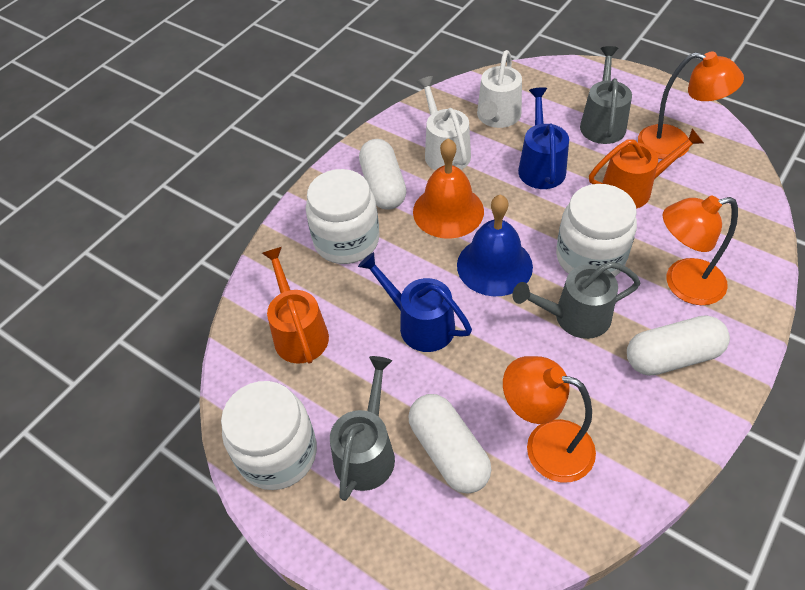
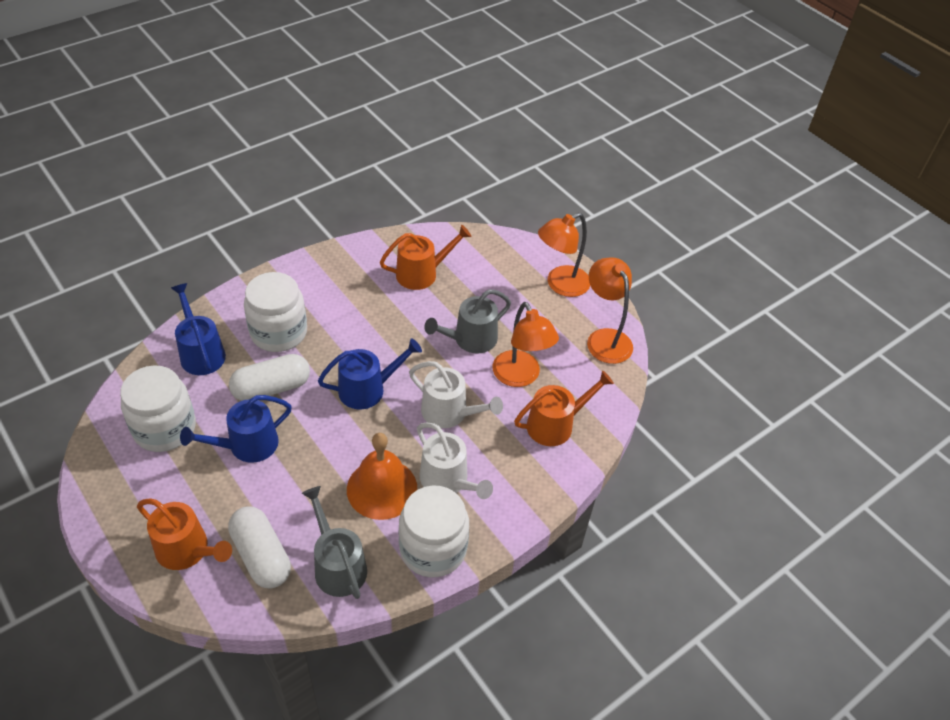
blue bell: [457,194,533,296] = 1 -> none = 0
blue watering can: [358,252,472,352] [518,87,569,189] = 2 -> [171,283,226,375] [180,395,292,463] [318,339,422,409] = 3
grey watering can: [330,356,395,501] [513,262,640,339] [580,46,632,144] = 3 -> [302,486,367,599] [424,289,511,353] = 2
orange watering can: [262,247,329,364] [589,128,704,209] = 2 -> [137,498,232,570] [380,225,471,290] [514,370,614,446] = 3
white capsule: [359,139,406,210] [408,394,492,494] [627,315,730,376] = 3 -> [228,506,291,589] [229,354,310,401] = 2

